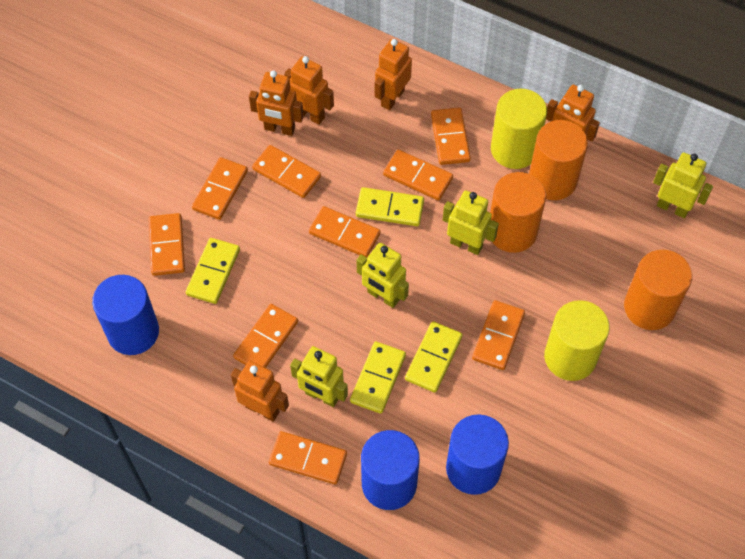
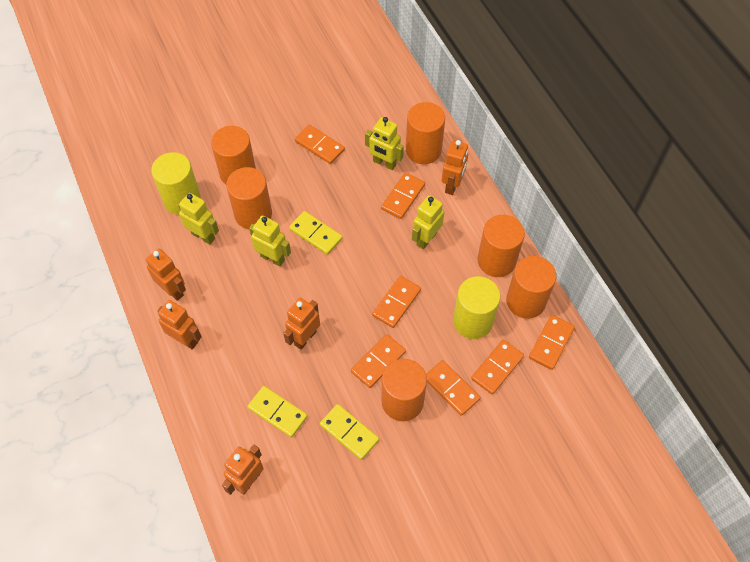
blue cylinder: [92,275,159,355] [361,430,420,510] [446,414,509,495] = 3 -> none = 0
orange cylinder: [490,172,546,253] [529,120,588,200] [624,250,692,330] = 3 -> [211,126,256,184] [226,167,272,229] [381,359,427,421] [406,102,445,164] [477,215,525,277] [506,256,556,319] = 6
orange domino: [148,213,185,276] [192,157,248,220] [233,304,298,368] [252,145,321,198] [269,431,347,485] [309,206,380,257] [383,150,453,201] [431,108,471,165] [472,300,525,370] = 9 -> [295,125,345,164] [351,334,406,388] [372,276,421,328] [381,173,425,219] [426,360,481,416] [471,340,524,395] [529,315,575,370] = 7
yellow domino: [186,238,240,304] [350,341,406,414] [356,187,424,226] [405,321,463,393] = 4 -> [247,386,308,437] [289,211,342,255] [320,404,379,460] = 3

